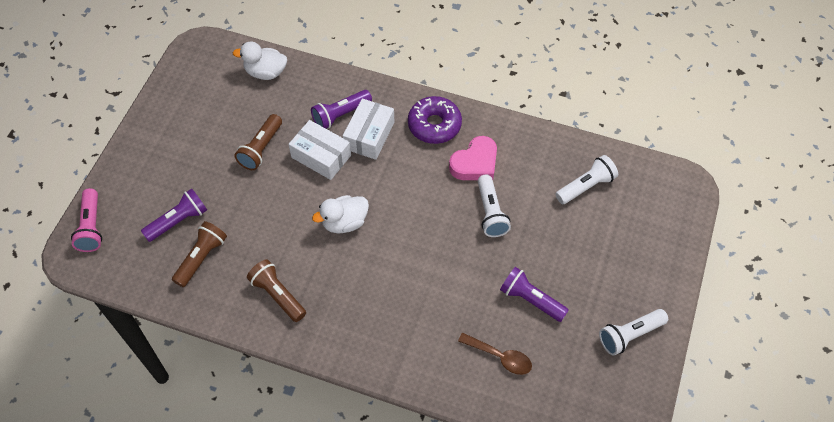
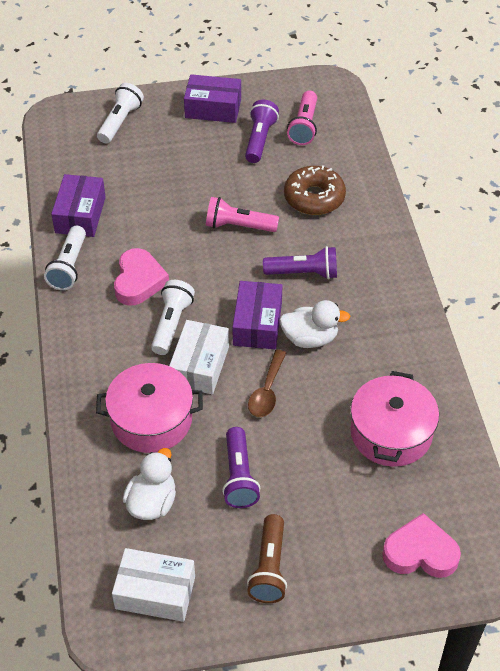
brown donut: none = 0 -> [284,165,346,215] = 1
brown flashlight: [172,221,227,287] [234,114,282,170] [247,259,306,322] = 3 -> [247,514,287,603] = 1
pink flashlight: [71,188,102,252] = 1 -> [206,197,279,232] [287,90,317,145] = 2
pink heart: [449,136,497,180] = 1 -> [114,248,169,306] [382,513,461,578] = 2
pink pot: none = 0 -> [96,363,203,453] [350,371,439,467] = 2
purple box: none = 0 -> [51,174,106,237] [184,74,241,123] [232,281,283,349] = 3
purple donut: [408,96,462,144] = 1 -> none = 0

